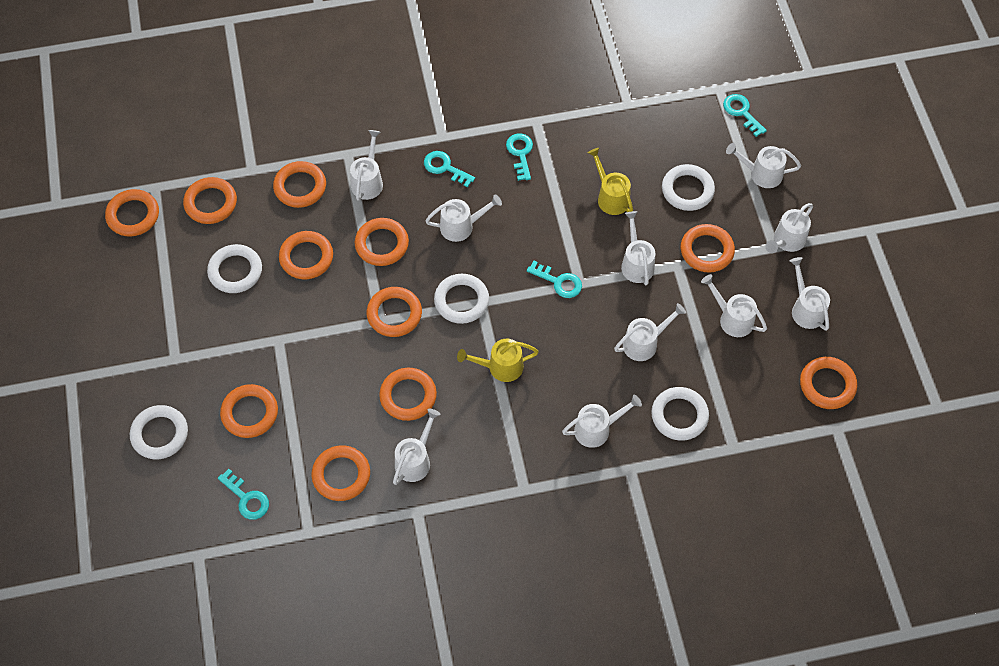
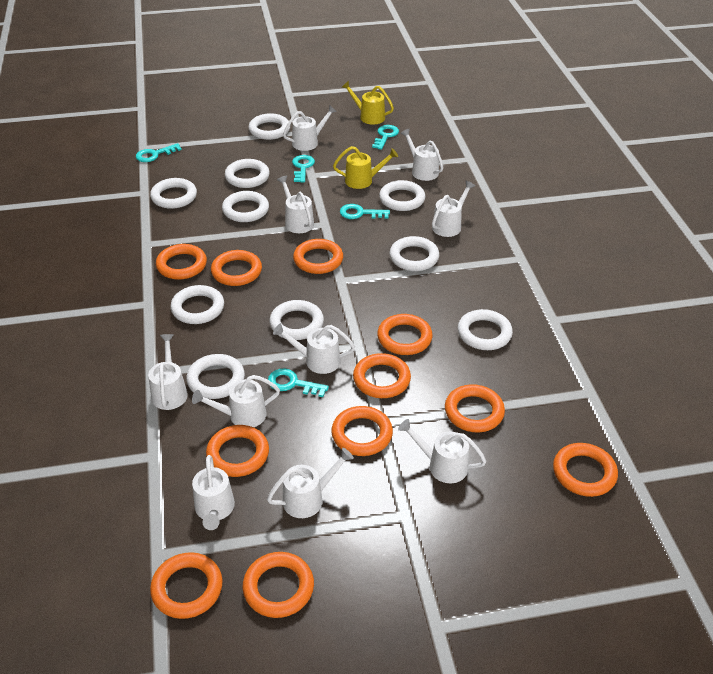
white ring: [130,405,188,459] [207,244,262,293] [434,274,489,324] [651,387,709,441] [662,164,715,211] = 5 -> [150,178,197,209] [171,285,224,324] [186,354,245,399] [222,191,269,222] [225,159,270,188] [249,113,290,140] [269,300,324,340] [379,180,425,211] [390,236,439,271] [458,309,513,350] = 10

